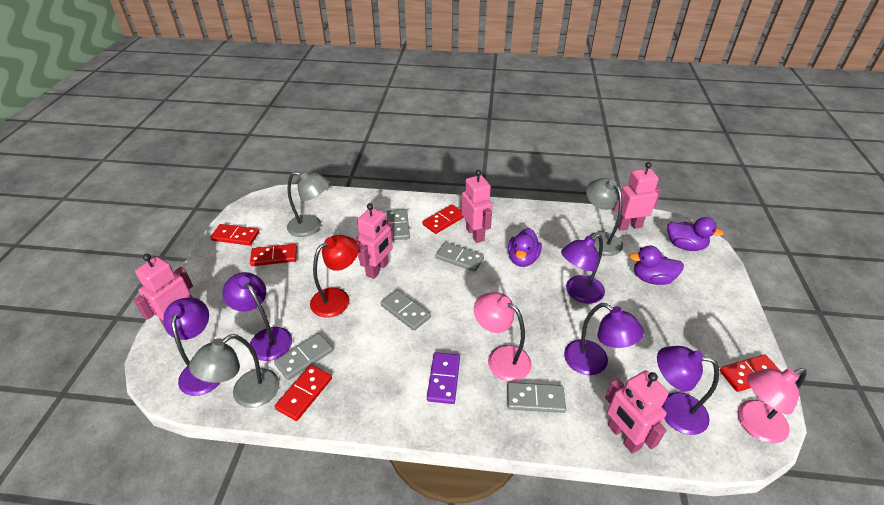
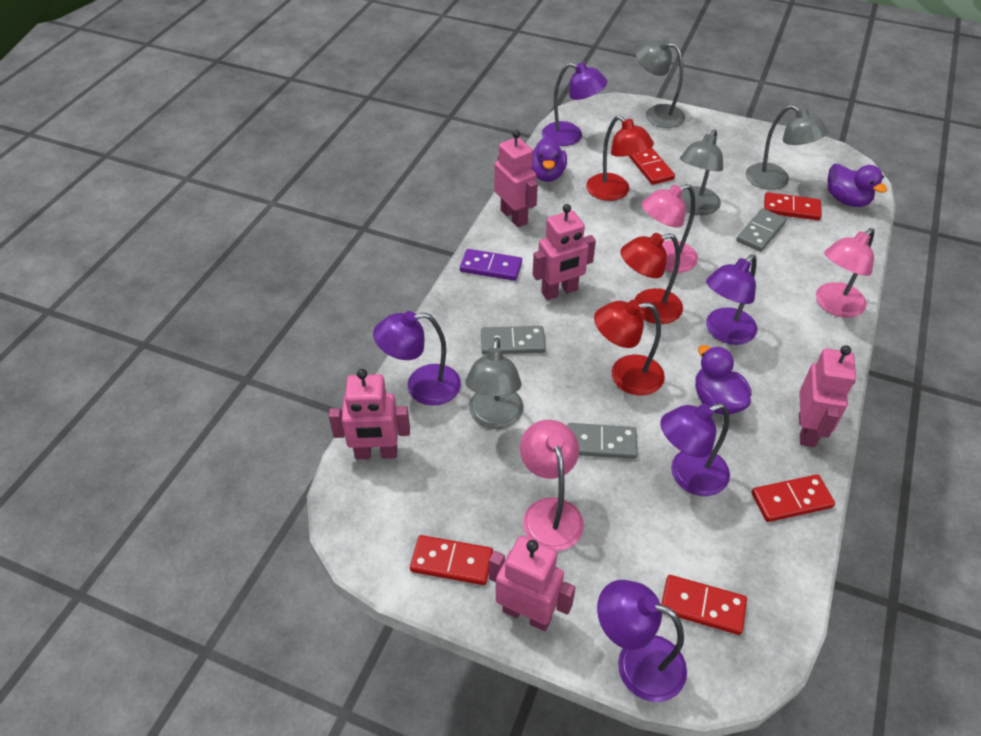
grey domino: [274,333,333,380] [380,290,431,331] [387,209,410,240] [435,242,484,272] [507,382,566,413] = 5 -> [481,326,546,355] [567,423,637,459] [736,208,786,252] = 3
grey lamp: [189,334,280,408] [287,170,329,237] [586,178,623,256] = 3 -> [466,337,524,429] [636,39,685,128] [680,129,723,215] [746,105,828,190] = 4
pink lamp: [474,292,532,381] [738,368,807,443] = 2 -> [520,420,584,551] [642,184,698,273] [816,228,874,318] = 3
red lamp: [310,235,359,318] = 1 -> [586,115,654,201] [594,300,665,396] [620,233,683,324] = 3

